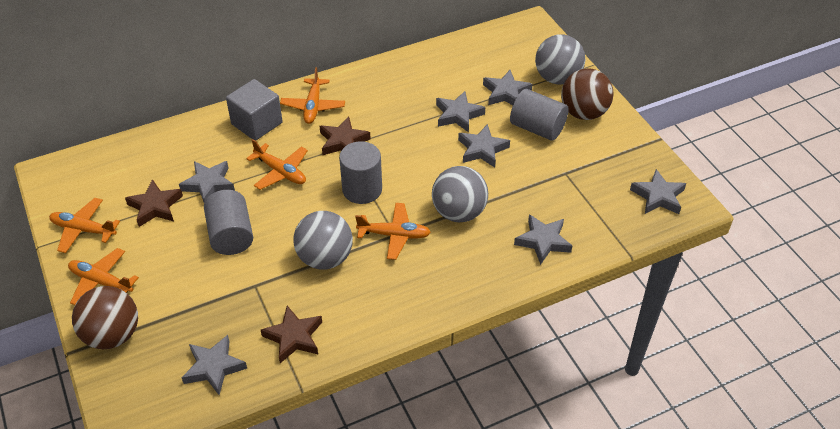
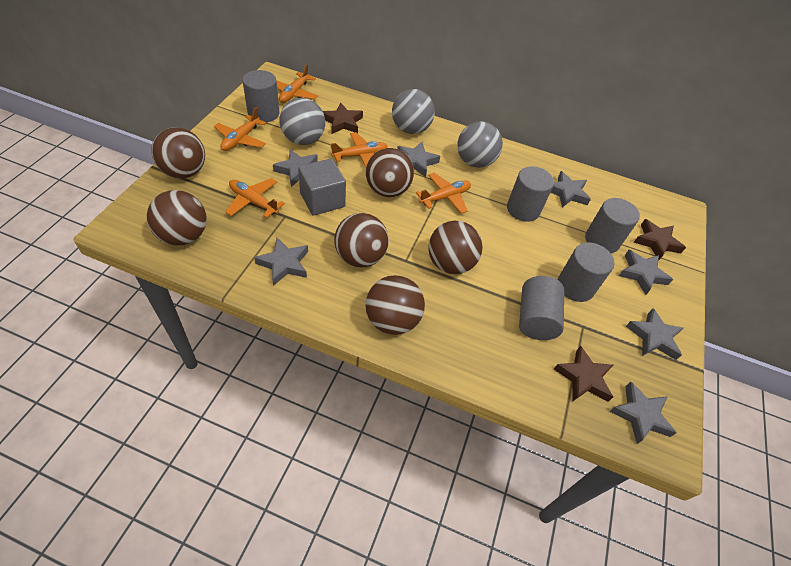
brown ball: [72,286,138,349] [561,68,613,120] = 2 -> [147,190,206,246] [151,127,205,179] [334,213,389,268] [366,148,414,197] [366,275,425,335] [428,221,483,274] = 6
grey cylinder: [204,190,253,255] [339,141,382,204] [510,89,569,141] = 3 -> [242,70,279,122] [507,166,554,222] [519,276,564,340] [558,242,614,302] [585,198,640,253] = 5

